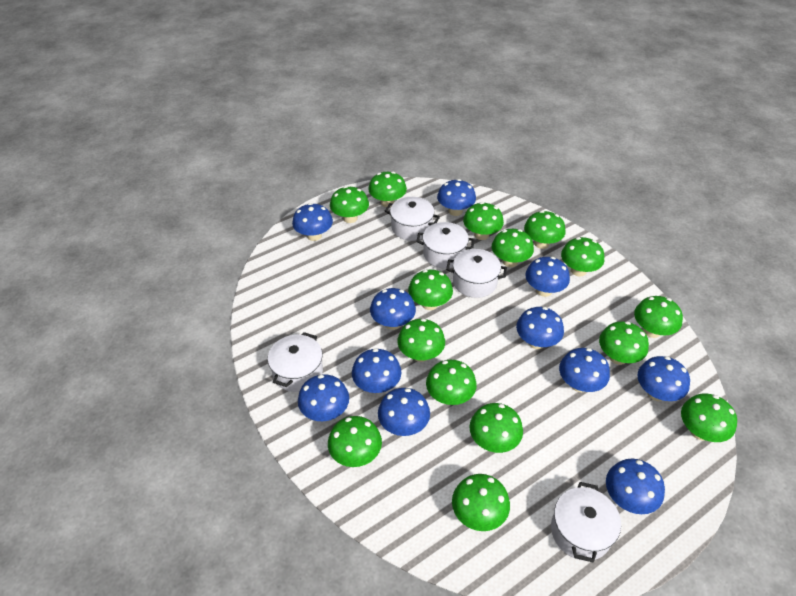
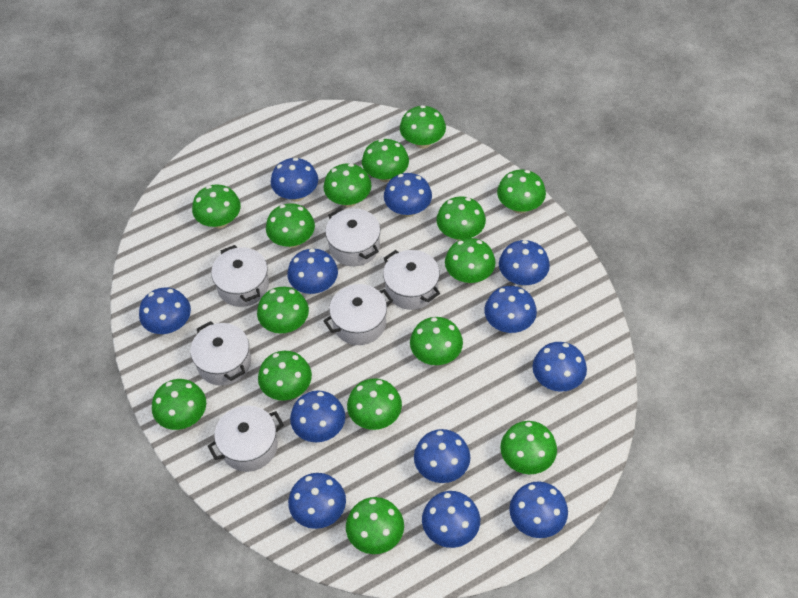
blue mushroom: [292,203,333,241] [298,375,349,421] [352,348,402,393] [370,288,416,330] [378,388,430,436] [437,179,476,216] [516,307,564,349] [525,257,570,297] [559,348,610,392] [606,459,665,514] [637,356,690,401] = 11 -> [139,287,191,334] [271,158,318,202] [287,249,338,294] [288,473,346,529] [290,390,345,442] [384,173,432,217] [414,429,471,483] [422,491,480,548] [484,286,537,333] [499,240,550,285] [509,482,568,538] [532,342,587,391] = 12
white pot: [268,332,323,392] [385,197,440,241] [416,222,475,269] [446,249,507,298] [551,482,621,563] = 5 -> [190,321,251,386] [208,405,284,472] [211,245,269,307] [323,284,393,345] [325,208,380,266] [383,250,440,310] = 6

